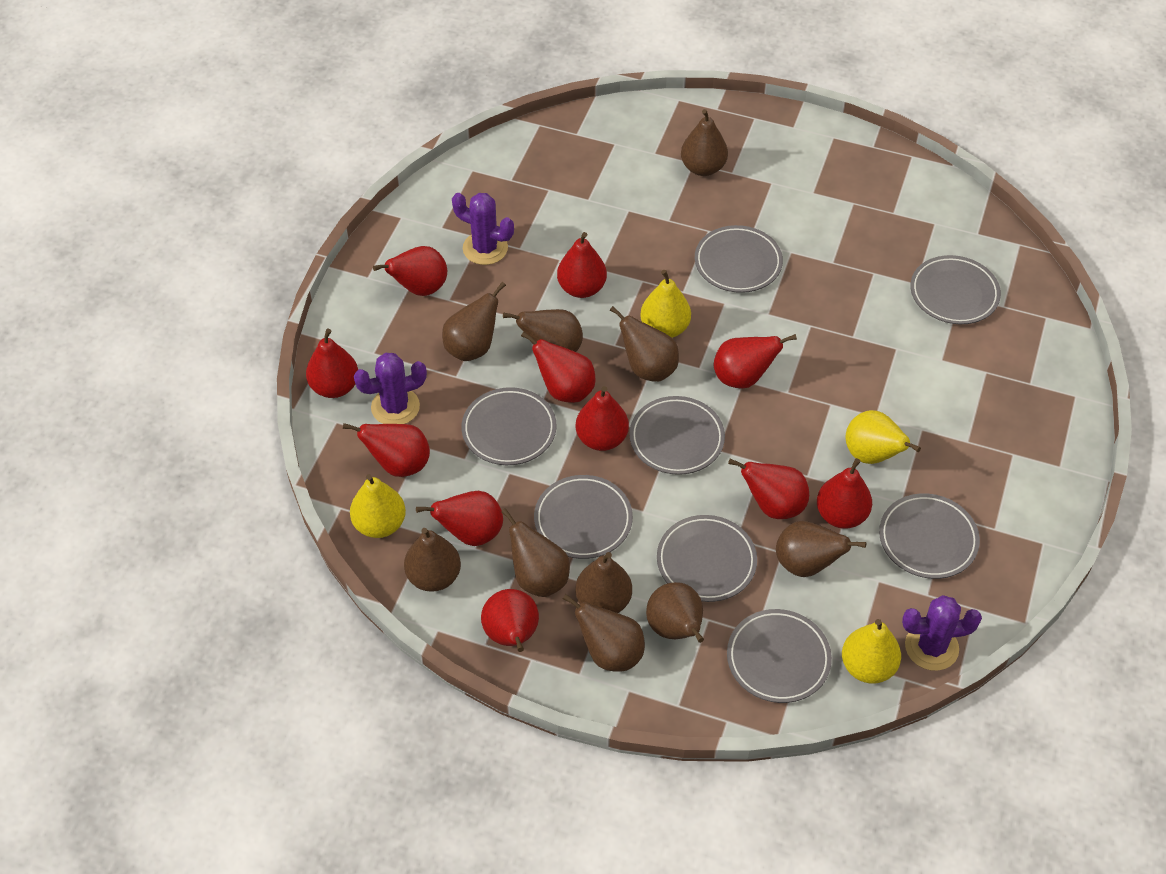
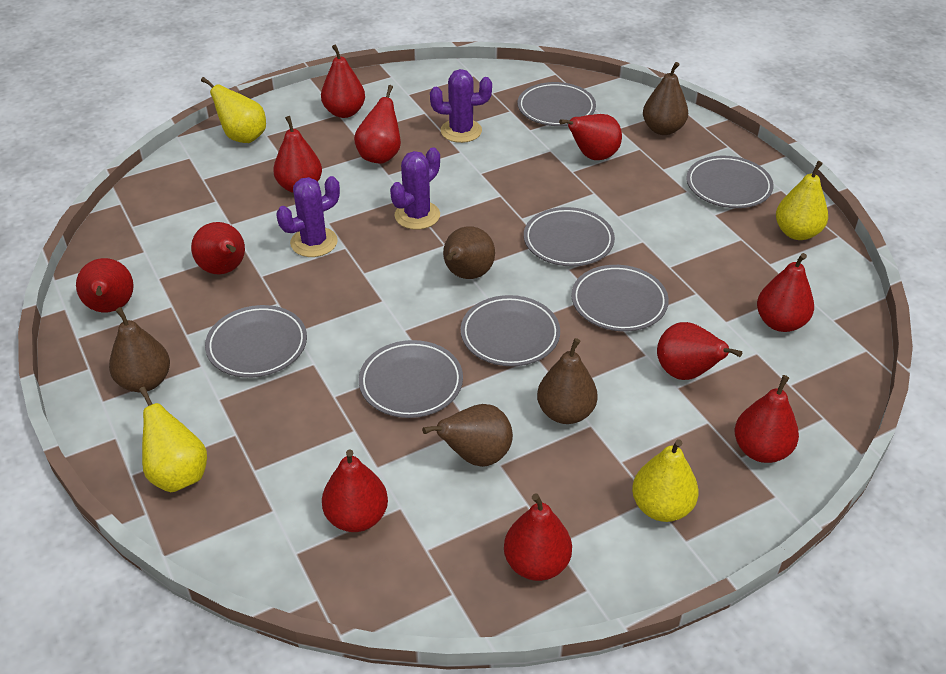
brown pear: [404,528,461,592] [442,282,506,361] [501,508,570,597] [503,309,583,352] [563,594,645,672] [575,552,632,613] [610,306,679,382] [646,582,704,643] [681,109,728,176] [776,521,866,577] = 10 -> [109,307,170,392] [422,404,513,467] [443,227,495,279] [537,338,598,424] [643,62,688,135] = 5
grey plate: [461,387,557,465] [534,475,633,559] [629,396,725,475] [657,515,757,602] [695,225,783,293] [727,609,832,703] [879,493,980,579] [911,255,1001,324] = 8 -> [205,305,307,378] [359,340,463,418] [461,295,560,366] [518,82,596,126] [524,207,615,266] [571,265,669,331] [686,155,774,208] = 7

